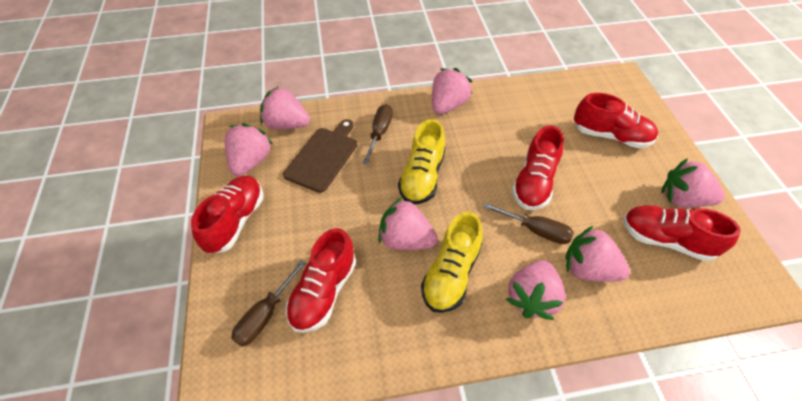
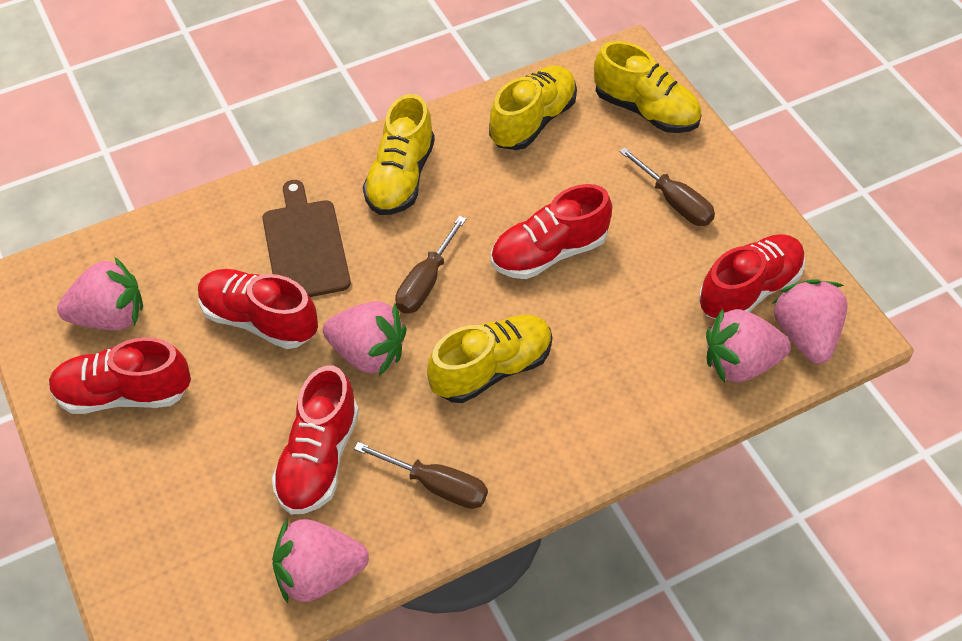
pink strawberry: [225,123,272,176] [260,86,310,130] [378,197,438,250] [432,68,472,114] [506,260,566,320] [565,226,630,282] [661,158,725,208] = 7 -> [57,257,143,331] [272,518,369,603] [323,301,407,376] [706,308,791,383] [772,280,848,364] = 5
yellow shoe: [398,119,445,204] [421,212,483,313] = 2 -> [363,94,435,215] [427,315,552,403] [489,66,577,150] [594,41,702,133] = 4

